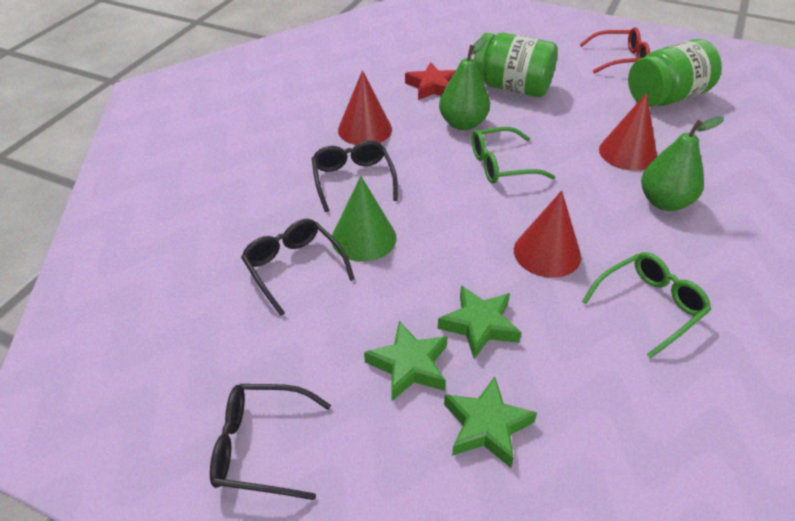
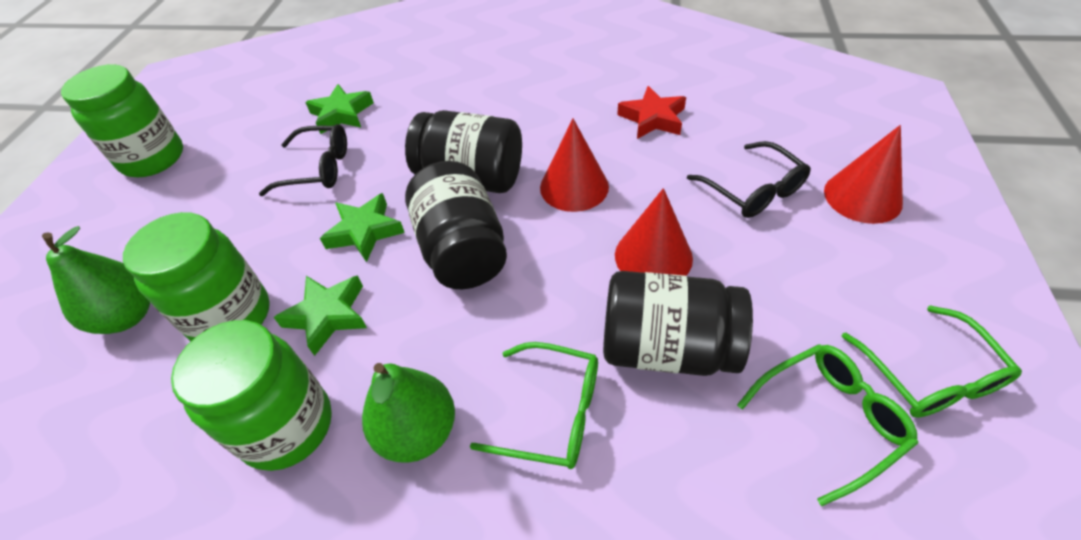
black glasses: [210,384,331,500] [241,219,355,316] [312,140,398,212] = 3 -> [259,124,347,196] [687,141,811,218] = 2
black jar: none = 0 -> [405,110,522,193] [405,161,507,289] [603,271,753,376] = 3
green cone: [332,176,397,262] = 1 -> none = 0
green glasses: [472,127,555,184] [582,252,711,359] = 2 -> [470,342,598,469] [737,344,918,506] [842,305,1022,418] = 3
green jar: [474,33,558,97] [628,39,722,107] = 2 -> [61,64,183,177] [123,212,270,342] [171,320,332,471] = 3
red glasses: [580,27,650,74] = 1 -> none = 0

